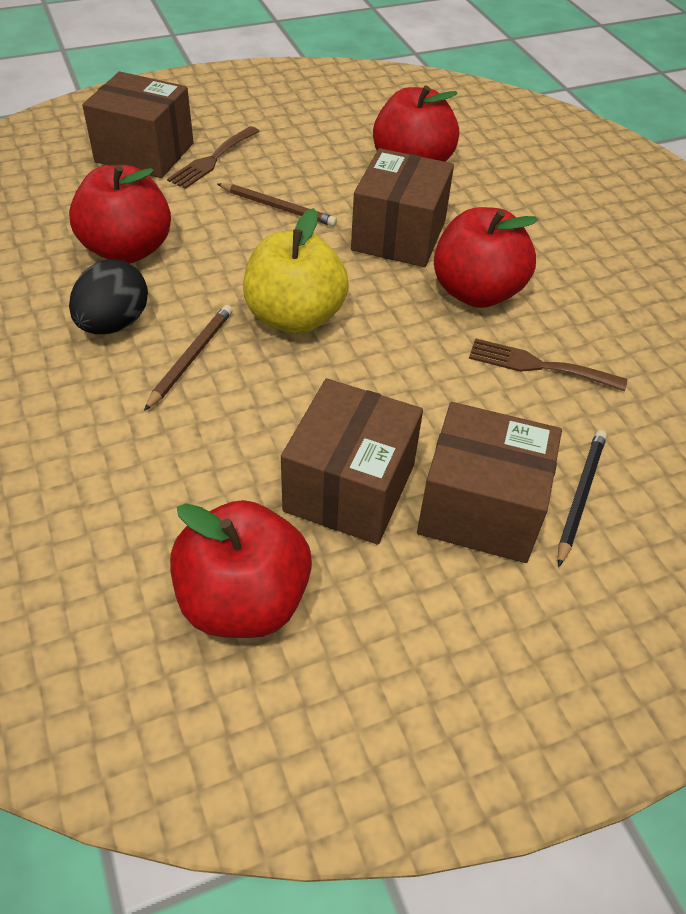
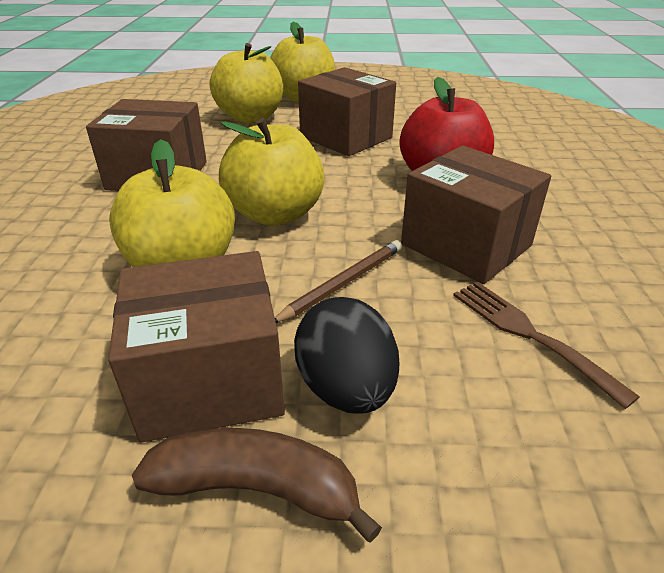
black pencil: [558,430,607,567] = 1 -> none = 0
brown banana: none = 0 -> [132,428,382,543] = 1
brown fork: [167,126,260,189] [469,338,627,391] = 2 -> [453,282,640,409] = 1
brown pencil: [144,305,233,411] [218,183,337,226] = 2 -> [275,240,402,323] = 1
red apple: [69,165,171,263] [170,500,312,638] [373,85,459,162] [434,207,538,308] = 4 -> [400,77,494,171] = 1
yellow apple: [243,208,349,334] = 1 -> [109,140,235,267] [210,43,283,123] [219,118,324,226] [270,22,335,102] = 4

